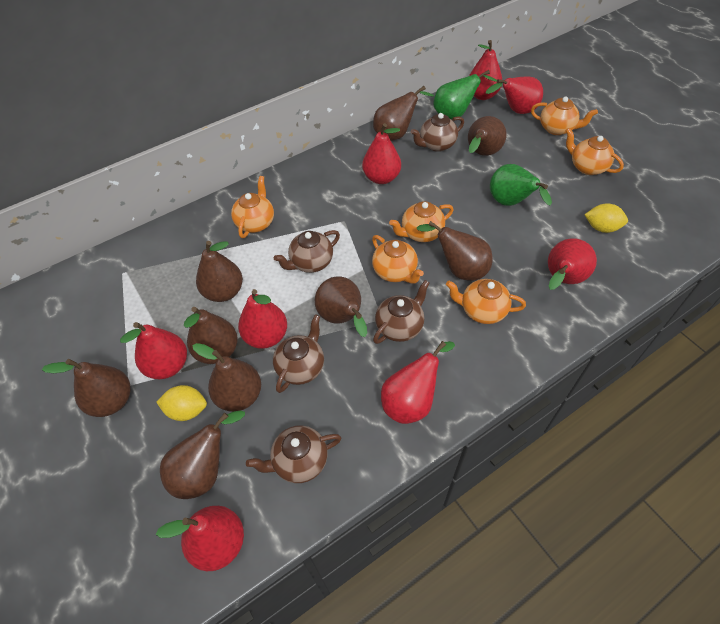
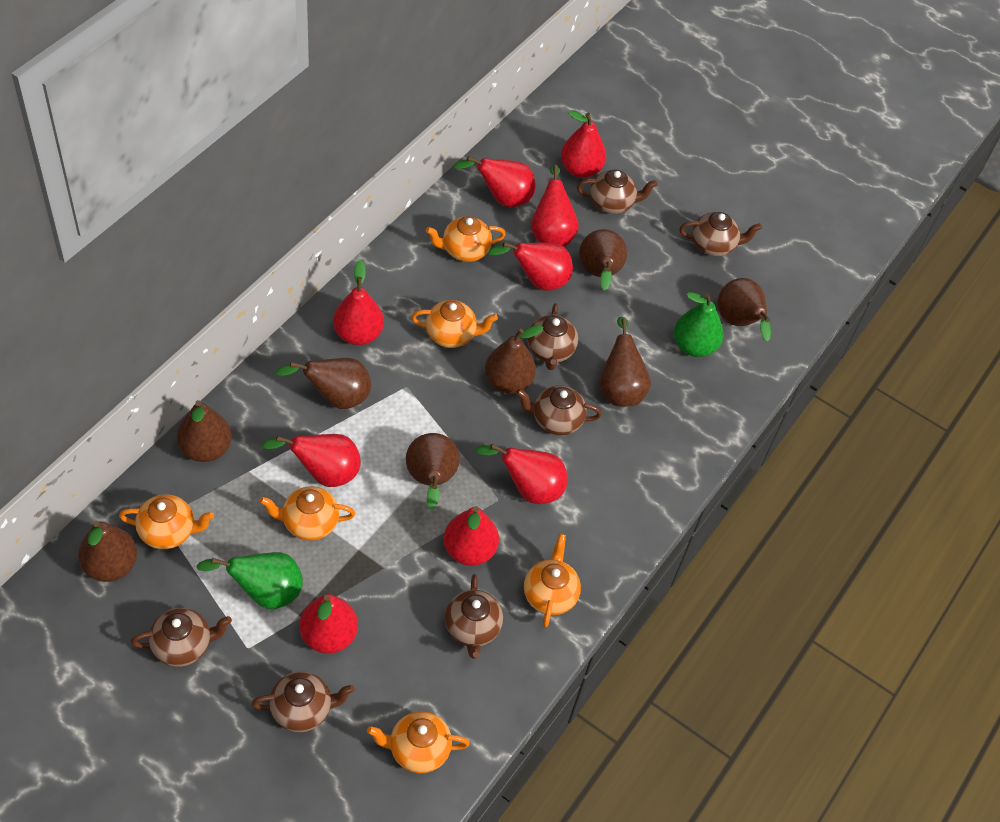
brown pear: [42,359,131,417] [160,411,245,499] [184,307,238,364] [192,343,261,412] [196,241,243,302] [315,276,367,337] [373,86,434,141] [417,221,492,280] [468,116,507,156] = 9 -> [78,521,137,582] [176,400,232,462] [275,358,371,409] [406,433,459,510] [485,325,544,394] [579,229,627,290] [599,317,651,406] [717,278,771,341] = 8
brown teapot: [246,425,341,483] [273,315,324,393] [274,230,340,273] [373,280,429,344] [411,113,464,152] = 5 -> [131,608,232,667] [251,671,355,732] [445,574,503,658] [516,385,602,435] [527,303,578,370] [577,170,658,214] [679,212,762,257] = 7
red pear: [120,322,187,379] [156,506,244,571] [238,289,287,349] [362,123,401,184] [381,341,455,424] [469,40,502,100] [486,76,543,114] [548,238,597,290] = 8 -> [262,434,361,487] [300,594,358,654] [333,260,384,345] [444,506,499,566] [453,156,536,207] [475,444,568,504] [488,242,573,291] [531,165,579,247] [561,110,606,178] = 9
yellow lemon: [156,385,207,421] [584,203,628,233] = 2 -> none = 0

